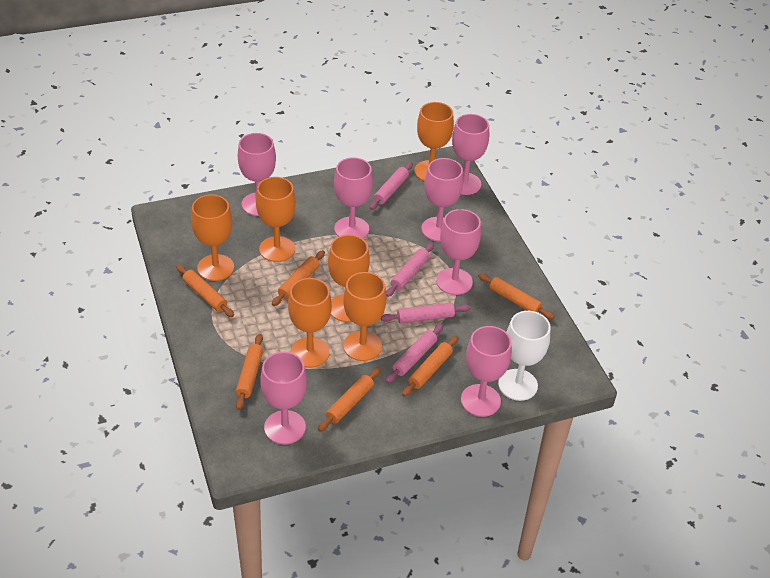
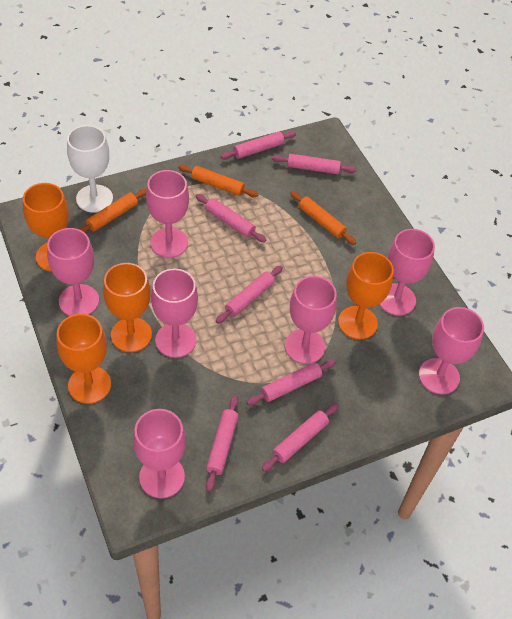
orange goblet: [191,194,234,281] [256,177,296,262] [288,278,332,368] [328,234,370,322] [343,272,387,361] [414,102,454,181] = 6 -> [23,183,69,272] [56,314,111,404] [103,263,152,352] [338,252,394,339] = 4
orange rolling pin: [176,264,234,317] [236,334,263,410] [272,250,325,306] [318,368,381,432] [402,336,459,397] [478,273,555,319] = 6 -> [78,188,147,232] [178,164,258,197] [290,191,356,245] = 3
pink rolling pin: [369,162,413,210] [381,303,471,323] [386,243,434,297] [386,324,443,383] = 4 -> [195,194,266,243] [206,395,239,492] [216,266,283,324] [221,131,296,159] [247,360,336,405] [262,403,339,472] [272,154,356,174] = 7

